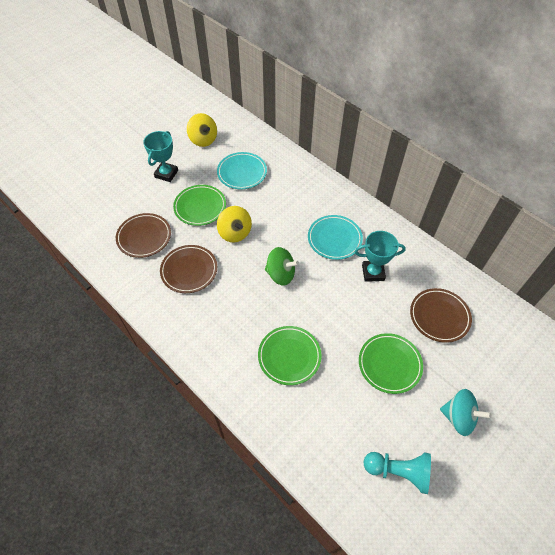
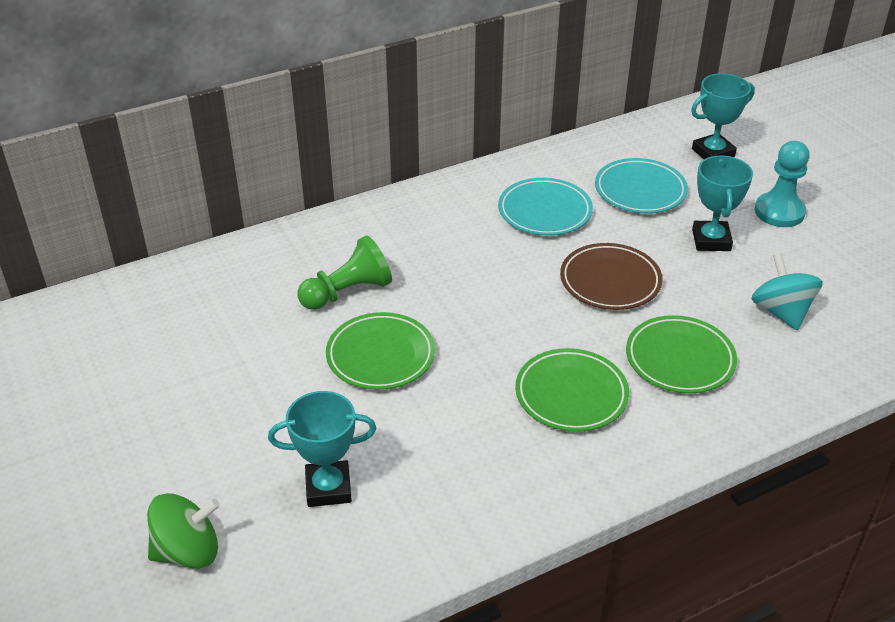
brown plate: [116,213,171,258] [160,245,217,293] [410,288,472,343] = 3 -> [560,243,662,310] = 1
green pawn: none = 0 -> [297,236,392,310] = 1
turquoise trophy: [143,131,178,182] [354,231,406,282] = 2 -> [268,391,376,507] [691,73,755,159] [692,155,753,251] = 3
yellow spinning top: [187,113,217,147] [217,206,252,243] = 2 -> none = 0

